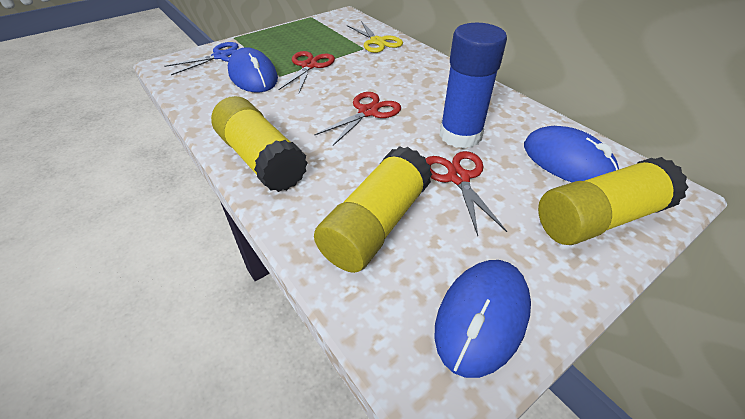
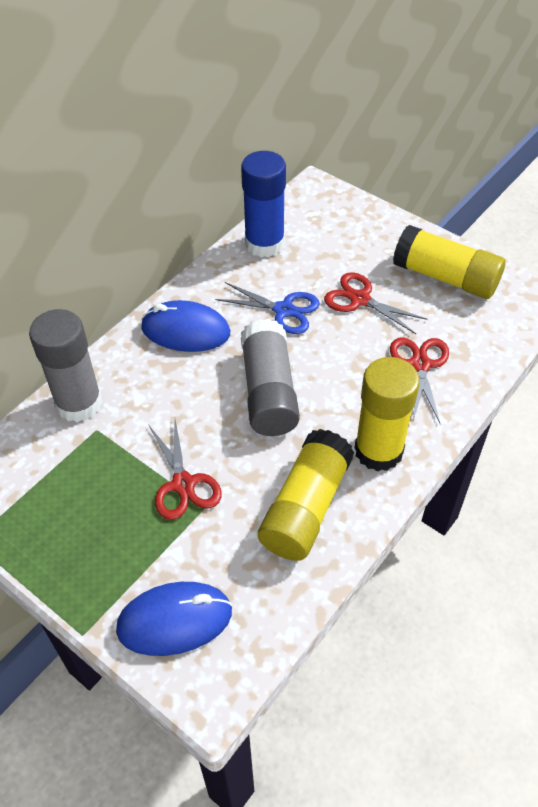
blue mouse: [228,47,278,93] [434,260,531,378] [524,126,619,182] = 3 -> [116,582,232,656] [141,300,230,352] = 2
grey glue stick: none = 0 -> [29,309,103,422] [241,319,300,436] = 2
yellow scissors: [347,21,403,53] = 1 -> none = 0

